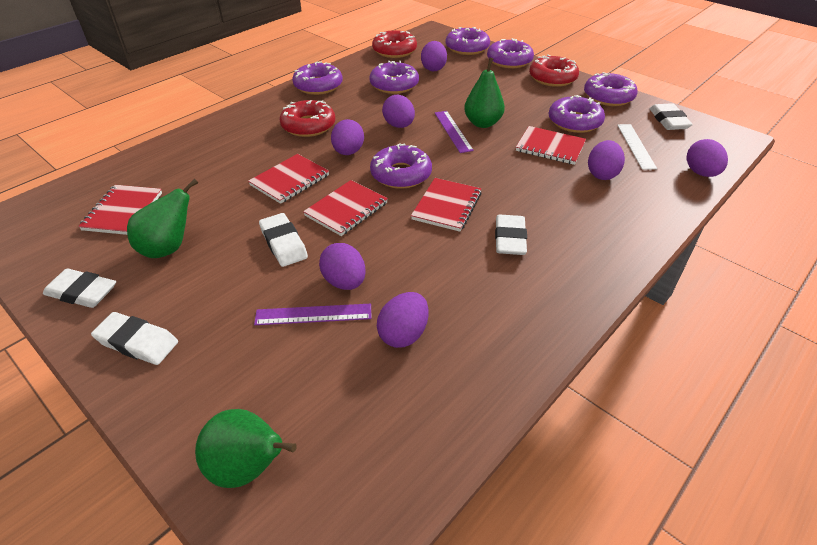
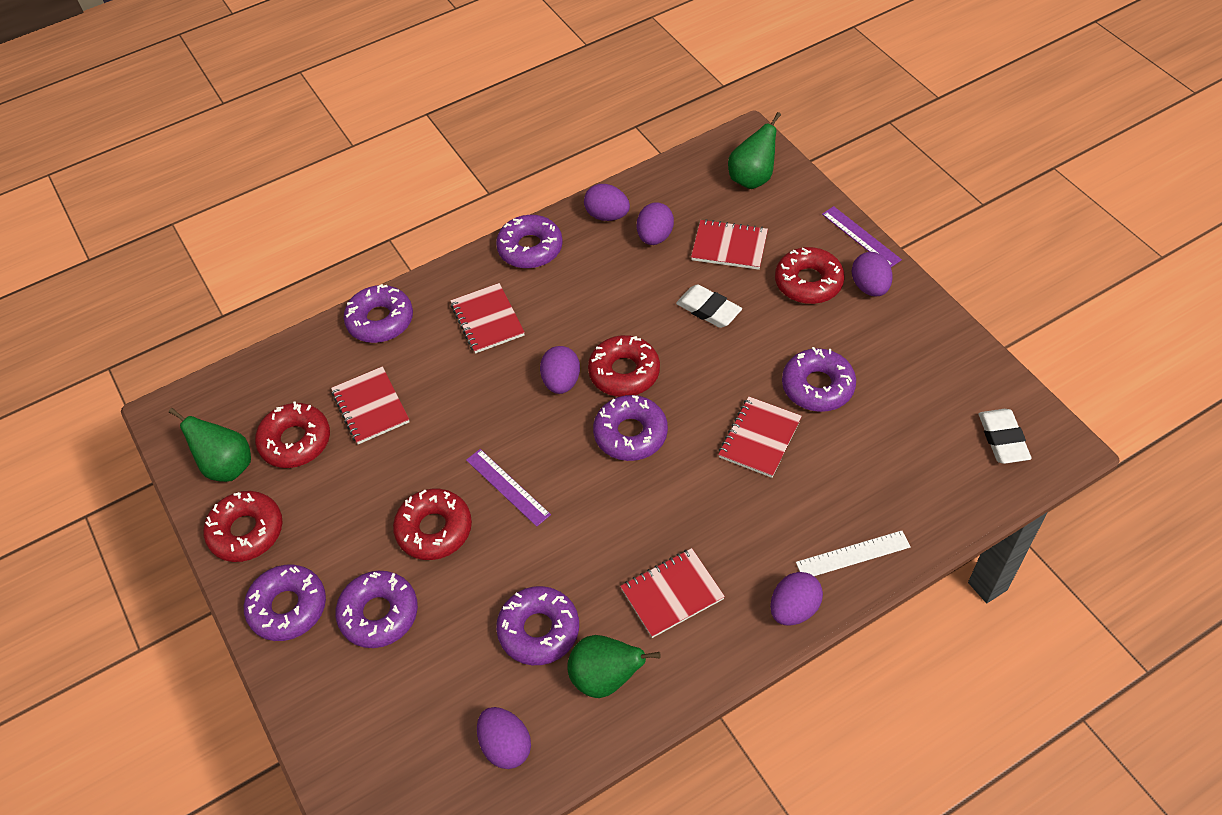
purple egg: [319,243,366,290] [331,119,364,155] [377,292,428,348] [382,95,415,128] [421,41,447,71] [588,140,625,180] [687,139,728,177] = 7 -> [477,707,531,769] [540,346,580,394] [584,184,630,221] [637,202,674,245] [770,572,823,626] [852,252,893,296] = 6
red donut: [280,100,335,137] [372,30,417,58] [529,54,579,87] = 3 -> [203,491,283,562] [255,402,330,468] [393,489,472,560] [588,335,660,397] [775,247,845,304] = 5
white eraser: [43,269,116,308] [91,312,178,365] [259,213,308,267] [495,214,527,255] [650,103,693,130] = 5 -> [676,284,742,328] [978,409,1032,464] = 2

